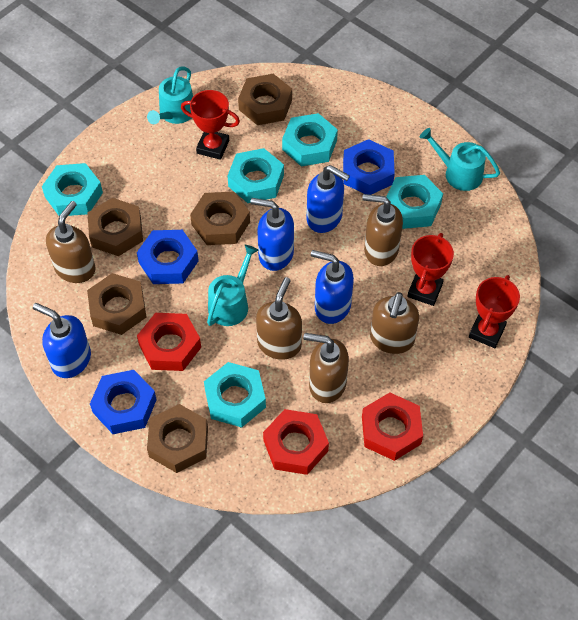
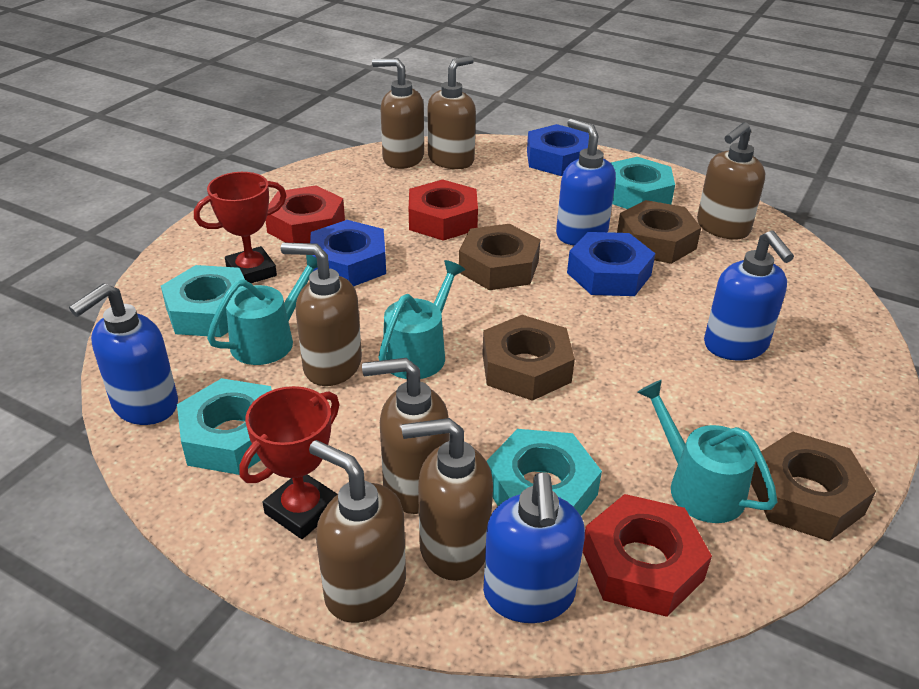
brown nut: [87,198,143,256] [87,273,146,335] [147,404,208,473] [190,191,250,245] [238,74,292,125] = 5 -> [459,224,540,290] [482,315,575,401] [617,200,701,264] [751,431,876,541] = 4
brown soap dispenser: [46,201,96,283] [256,277,302,360] [304,333,349,403] [362,194,403,266] [370,292,419,354] = 5 -> [281,243,362,386] [309,440,406,623] [362,358,449,514] [372,58,424,169] [402,418,493,581] [428,56,476,169] [697,122,765,240] = 7
red trophy: [181,90,240,160] [407,233,454,306] [469,275,520,348] = 3 -> [194,172,287,283] [239,386,340,539] = 2
turquoise nut: [42,163,103,216] [204,362,266,428] [228,148,284,203] [282,113,338,166] [386,175,443,229] = 5 -> [161,265,245,337] [177,378,272,475] [487,429,602,516] [611,157,675,209] = 4

